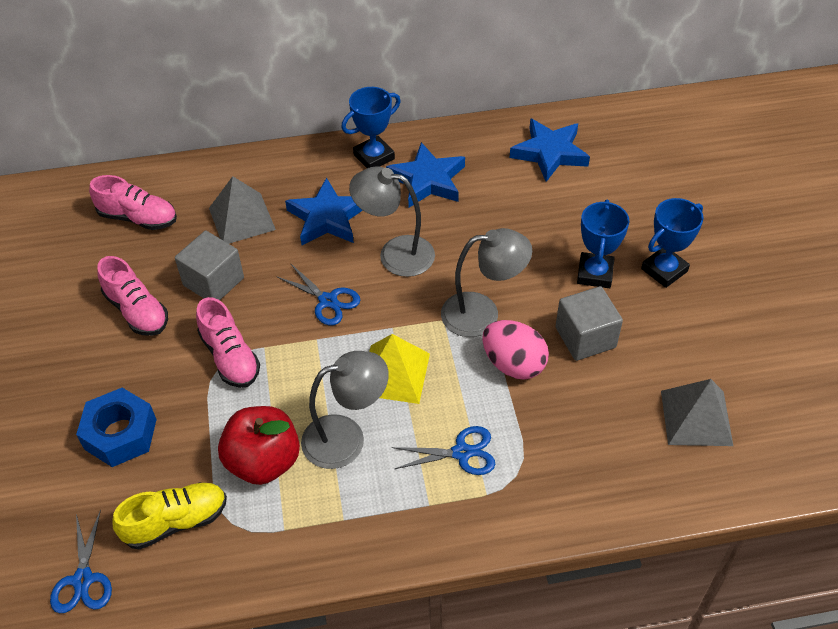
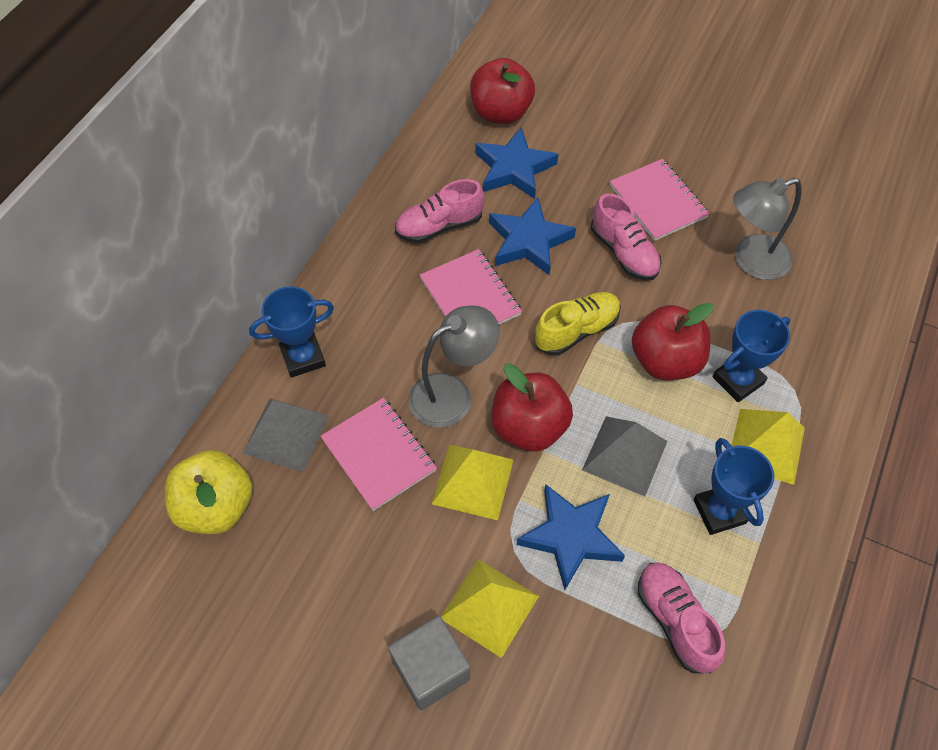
blue nut: [76,388,157,467] = 1 -> none = 0
blue scissors: [50,509,112,613] [276,263,360,325] [392,426,495,475] = 3 -> none = 0
grey cube: [175,231,244,300] [555,286,623,361] = 2 -> [388,616,470,710] = 1
grey lamp: [301,351,389,469] [349,166,435,277] [441,228,532,337] = 3 -> [408,305,500,428] [733,178,802,280] = 2
pink egg: [482,320,549,380] = 1 -> none = 0
pink notebook: none = 0 -> [320,398,437,511] [420,249,522,324] [610,159,710,241] = 3
red apple: [218,406,300,485] = 1 -> [470,58,535,124] [492,363,573,452] [632,303,713,380] = 3
yellow apple: none = 0 -> [165,450,252,534] = 1
yellow pyramid: [369,334,430,404] = 1 -> [432,444,513,520] [441,559,539,658] [732,409,805,485] = 3

